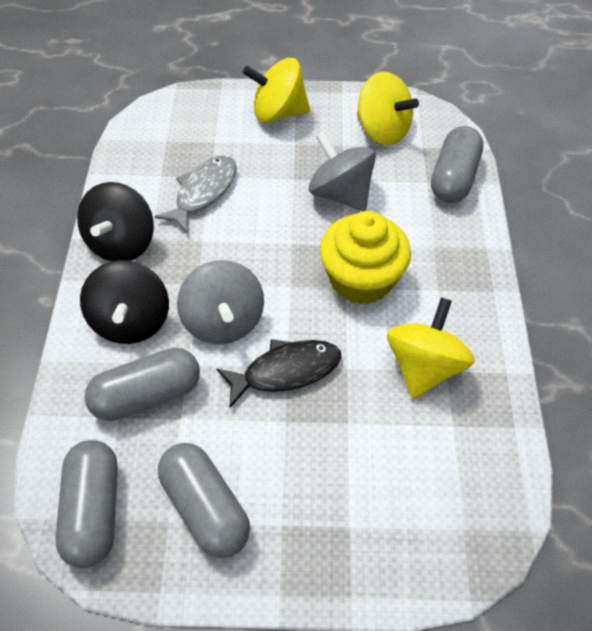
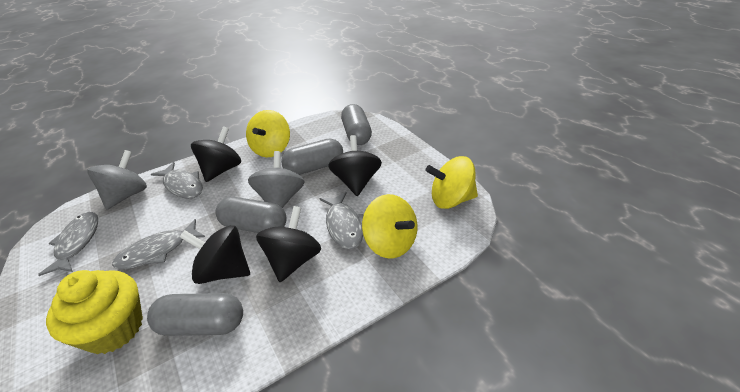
black fish: [216,339,341,408] = 1 -> none = 0
black spinning top: [77,182,154,262] [80,260,169,344] = 2 -> [180,225,250,284] [191,126,241,182] [256,206,321,282] [328,135,382,196] = 4
grey fish: [154,156,237,233] = 1 -> [38,212,98,276] [112,219,205,269] [151,162,203,199] [319,192,364,249] = 4

